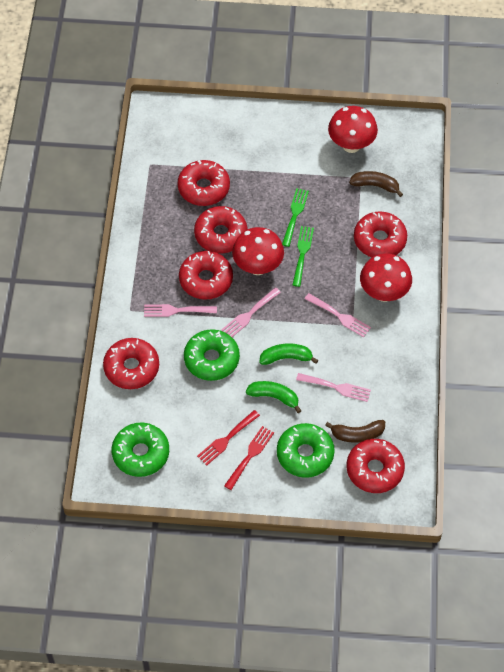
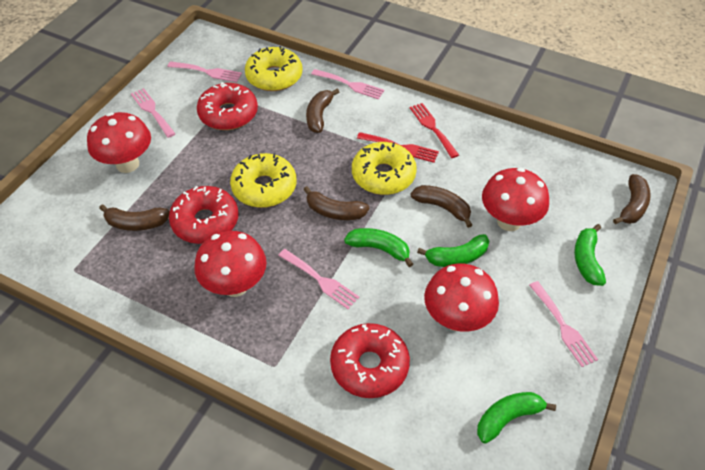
brown banana: [325,420,385,443] [349,171,403,197] = 2 -> [99,204,170,231] [303,186,369,220] [306,89,339,133] [410,185,472,228] [613,174,651,224] = 5
green banana: [246,381,301,413] [259,343,318,365] = 2 -> [344,228,413,267] [417,234,489,267] [477,392,556,444] [574,224,606,286] = 4
green donut: [111,422,169,477] [184,329,240,381] [277,423,335,478] = 3 -> none = 0
green fork: [282,188,309,247] [293,226,314,287] = 2 -> none = 0
pink fork: [144,304,217,317] [222,288,281,337] [296,373,371,402] [305,293,371,337] = 4 -> [131,88,176,138] [167,61,242,82] [278,249,359,309] [311,69,384,100] [529,281,598,367] = 5
red donut: [103,338,159,389] [177,160,230,206] [179,251,233,300] [194,206,248,253] [347,439,405,493] [354,211,407,257] = 6 -> [169,186,238,244] [197,82,258,130] [330,323,410,398] = 3
red mushroom: [232,227,284,275] [328,106,378,153] [360,253,412,302] = 3 -> [87,112,151,173] [194,231,267,297] [424,264,499,332] [482,168,549,231] = 4
yellow donut: none = 0 -> [230,153,296,208] [245,46,303,91] [352,142,417,195] = 3

